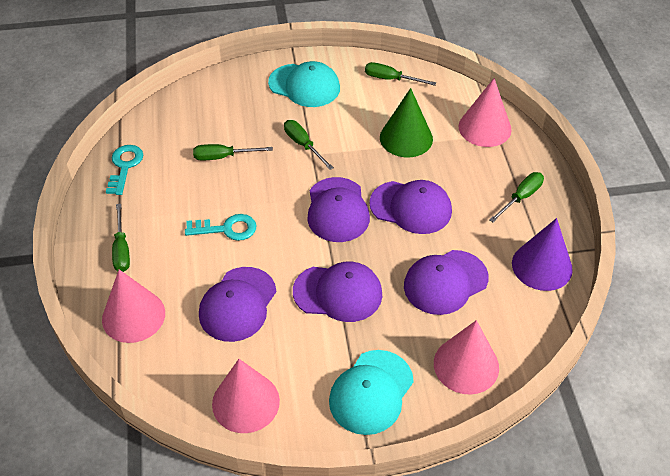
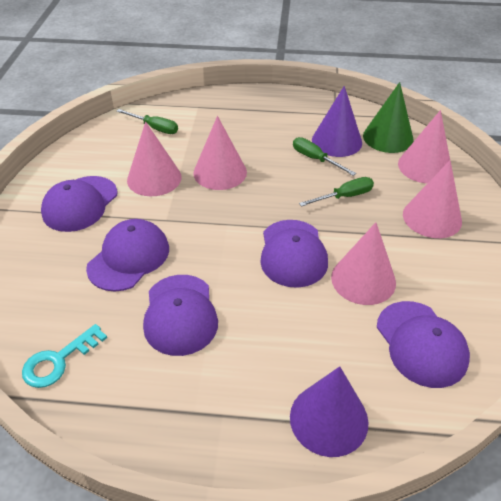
green screwdriver: [112,204,130,272] [193,144,273,160] [284,120,334,170] [365,62,436,86] [489,172,544,222] = 5 -> [117,109,178,134] [293,137,356,176] [299,177,374,207] = 3
pink cone: [102,269,165,343] [212,359,280,433] [434,320,499,395] [458,78,512,147] = 4 -> [127,122,181,196] [193,116,247,190] [331,222,396,305] [398,110,450,184] [403,160,462,238] = 5
purple cone: [512,218,573,291] = 1 -> [290,366,369,457] [312,86,362,157] = 2
turquoise cap: [268,61,340,107] [329,350,414,435] = 2 -> none = 0
turquoise key: [106,145,143,195] [185,214,257,241] = 2 -> [22,324,107,388] = 1

